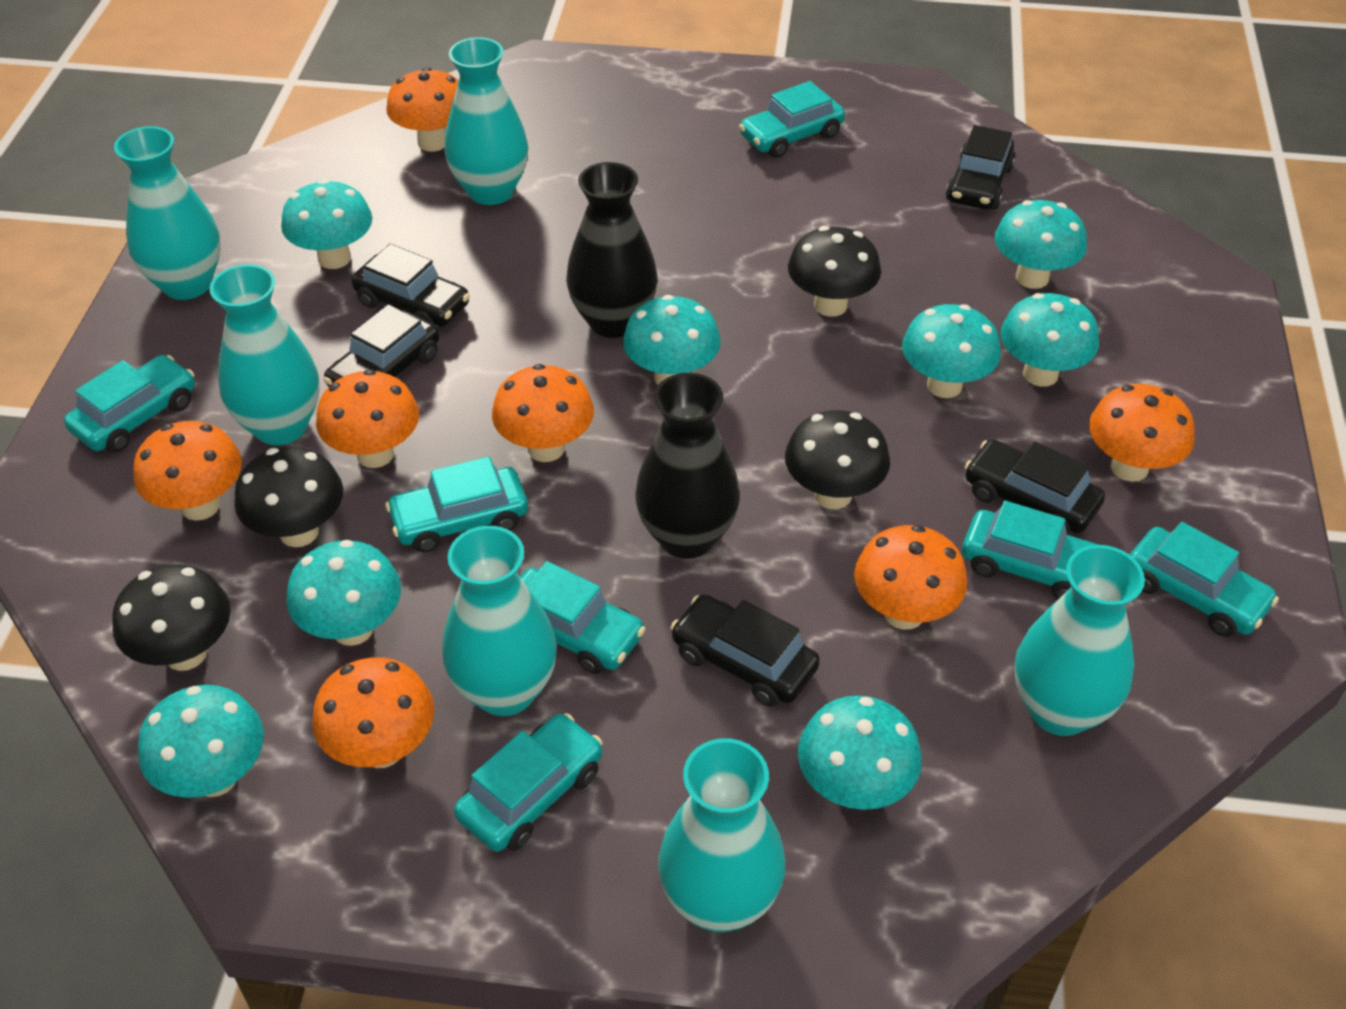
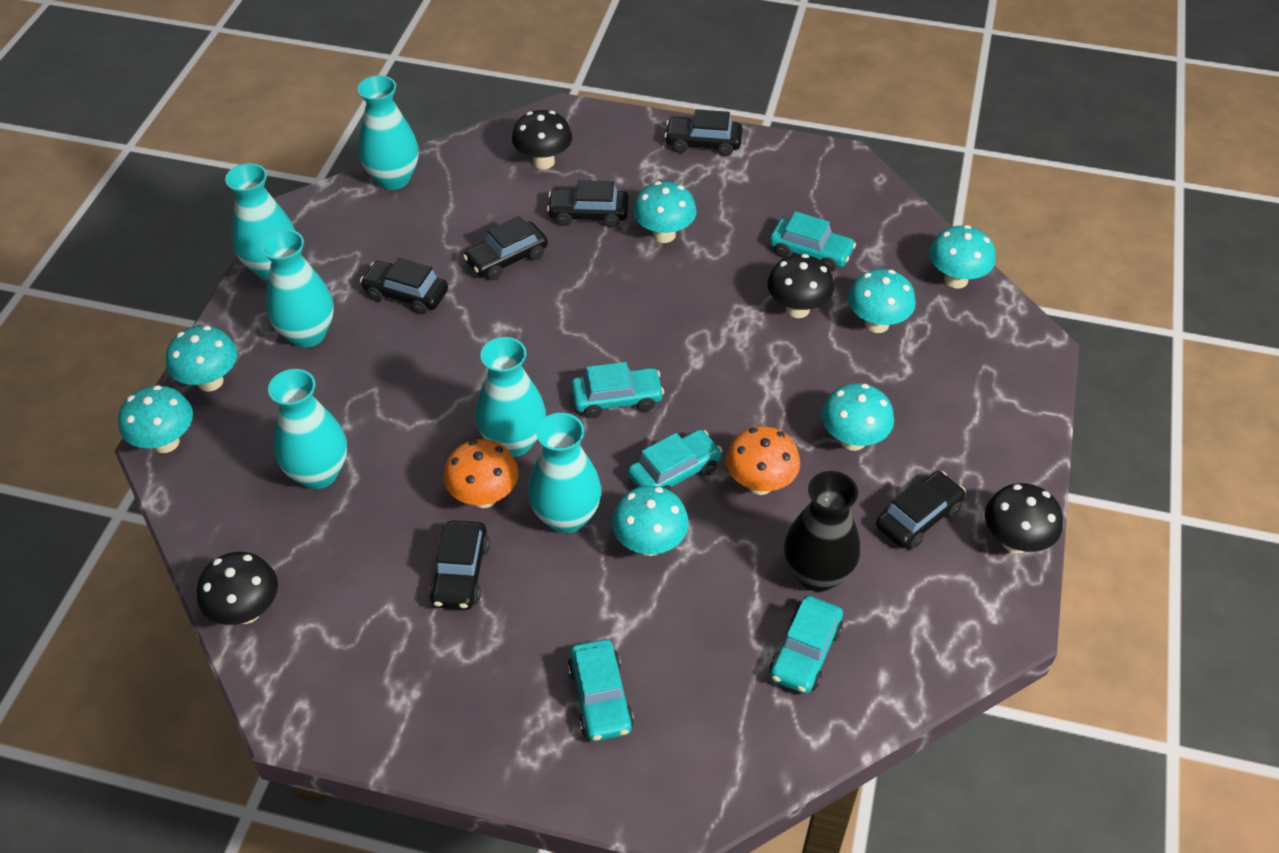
black car: [323,304,440,387] [351,244,470,327] [670,594,820,707] [946,125,1016,210] [965,439,1105,535] = 5 -> [360,258,448,315] [429,520,490,610] [463,216,548,280] [547,180,629,228] [664,109,743,156] [876,471,966,549] = 6
black vase: [566,162,658,338] [635,373,740,559] = 2 -> [784,471,860,592] = 1
orange mushroom: [133,421,242,521] [312,657,435,768] [316,369,419,468] [386,67,459,151] [492,364,594,462] [854,525,968,630] [1089,384,1195,482] = 7 -> [443,439,519,508] [726,426,800,495] = 2
turquoise car: [64,355,195,453] [385,457,528,553] [454,713,603,852] [520,561,646,674] [739,81,845,158] [962,501,1099,600] [1129,522,1279,637] = 7 -> [568,639,634,741] [571,362,664,418] [628,429,722,491] [769,596,843,694] [770,211,856,271] = 5
turquoise mushroom: [138,685,264,798] [281,179,372,269] [286,540,401,646] [623,295,721,385] [798,696,922,810] [902,304,1001,398] [995,200,1087,289] [1000,293,1099,387] = 8 -> [118,385,193,453] [166,326,237,391] [612,486,689,556] [633,181,697,243] [821,383,894,451] [848,269,916,333] [929,225,996,289] = 7

